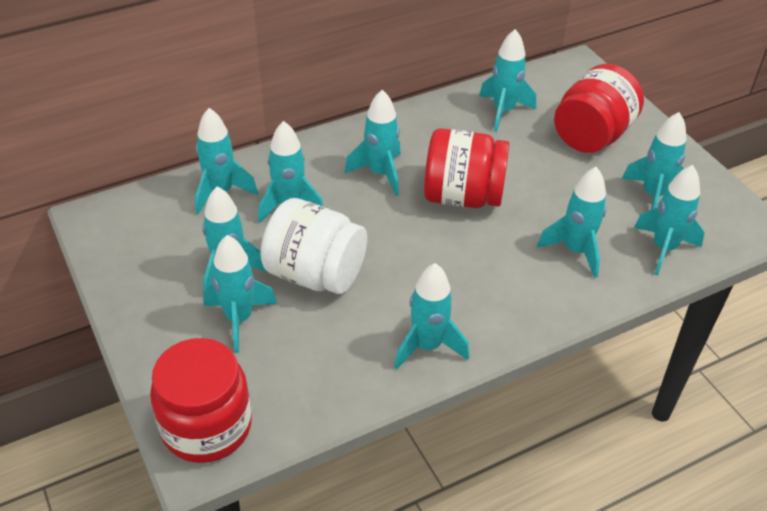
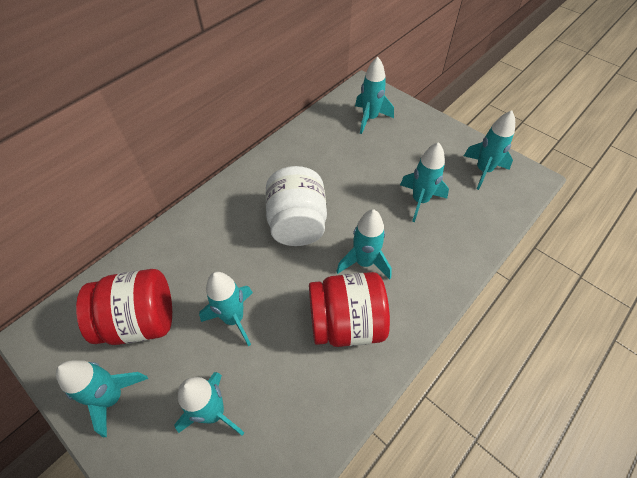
red jar: [150,338,252,463] [424,128,510,208] [554,64,644,153] = 3 -> [76,269,172,345] [309,272,390,347] = 2
turquoise rocket: [195,108,258,214] [202,186,269,290] [203,235,277,353] [258,121,324,223] [344,90,401,196] [394,263,469,369] [479,29,536,132] [537,167,607,278] [622,112,686,210] [634,165,705,276] = 10 -> [56,360,148,437] [174,372,244,436] [199,272,253,346] [336,209,392,280] [355,57,394,134] [400,142,449,222] [464,111,515,190] = 7

